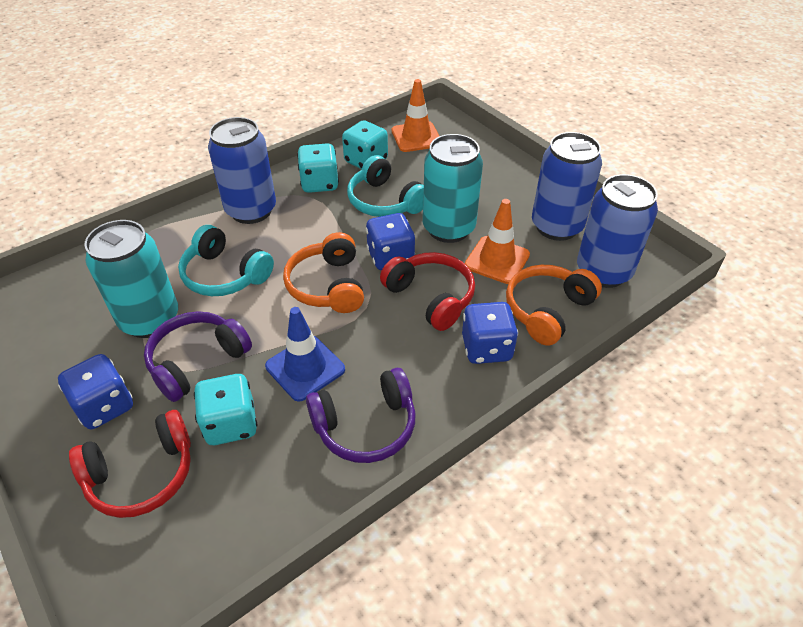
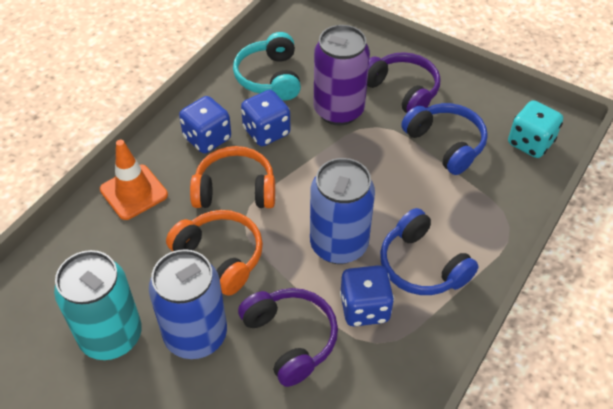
blue can: [208,117,276,224] [532,132,602,241] [577,174,658,288] = 3 -> [149,249,227,359] [310,158,375,264] = 2
blue headphones: none = 0 -> [380,208,479,295] [401,103,488,175] = 2
blue traffic cone: [265,307,345,402] = 1 -> none = 0
orange traffic cone: [392,79,439,152] [465,199,530,284] = 2 -> [100,140,168,220] = 1
purple can: none = 0 -> [313,25,370,125] = 1
red headphones: [69,410,191,518] [380,252,475,331] = 2 -> none = 0
turquoise can: [84,220,178,338] [423,134,483,243] = 2 -> [54,250,142,360] = 1
turquoise dice: [194,374,258,445] [297,143,339,193] [342,120,388,169] = 3 -> [508,100,563,158] = 1
turquoise headphones: [178,225,274,296] [347,155,424,217] = 2 -> [233,32,301,100] = 1

